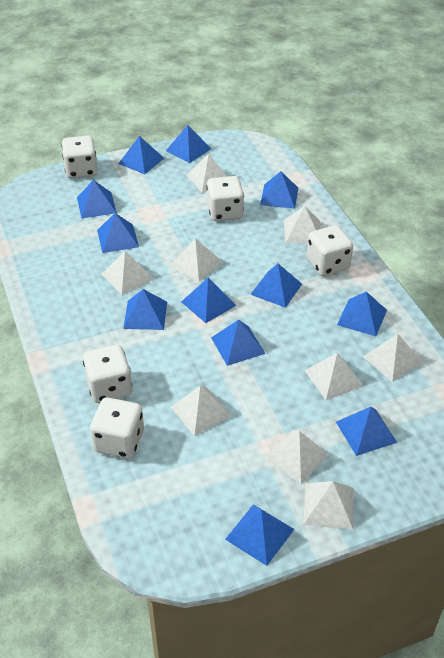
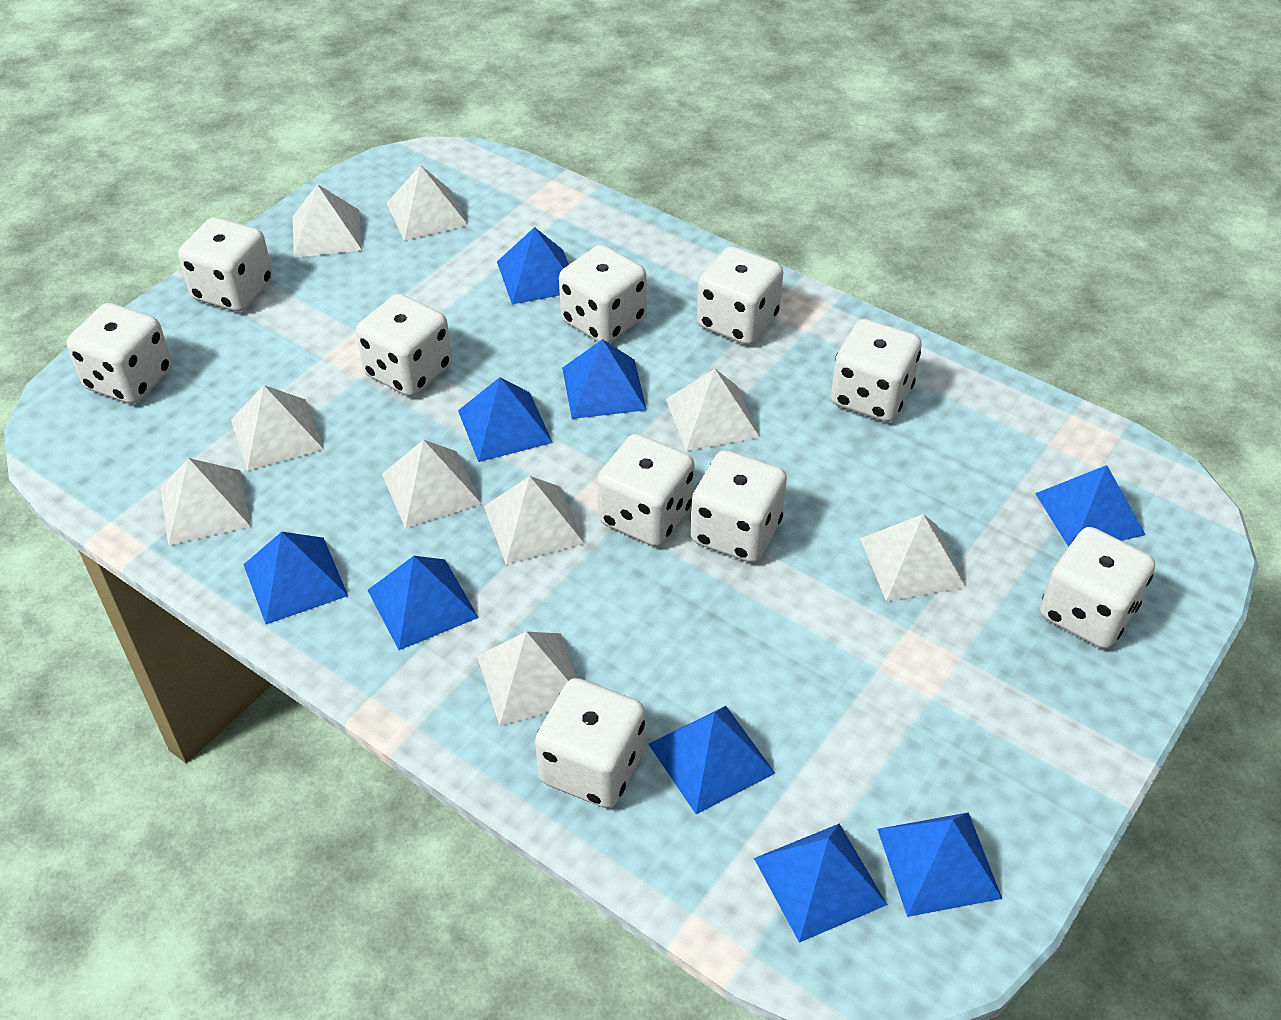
blue pyramid: [77,180,117,218] [97,213,139,253] [118,136,164,174] [123,289,167,330] [166,125,211,163] [181,278,236,323] [211,320,266,366] [225,505,294,566] [250,264,302,308] [260,171,298,209] [336,407,397,456] [337,291,387,336] = 12 -> [243,532,348,624] [368,556,479,650] [458,377,553,462] [497,227,569,304] [562,339,646,419] [649,706,775,814] [754,824,887,943] [877,812,1002,917] [1035,465,1146,547] = 9
white dice: [62,136,98,179] [83,345,132,403] [90,397,144,458] [206,176,244,221] [307,225,353,276] = 5 -> [66,303,172,404] [178,218,273,312] [356,294,452,397] [535,678,646,808] [559,245,647,343] [597,434,695,547] [691,450,787,563] [697,246,783,345] [831,319,922,422] [1040,527,1155,649] = 10

